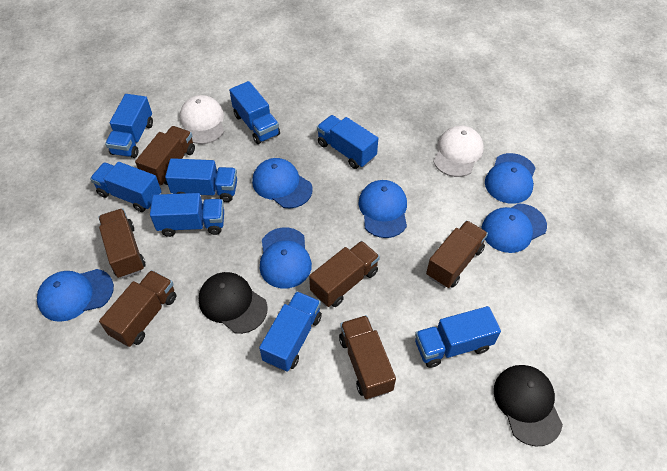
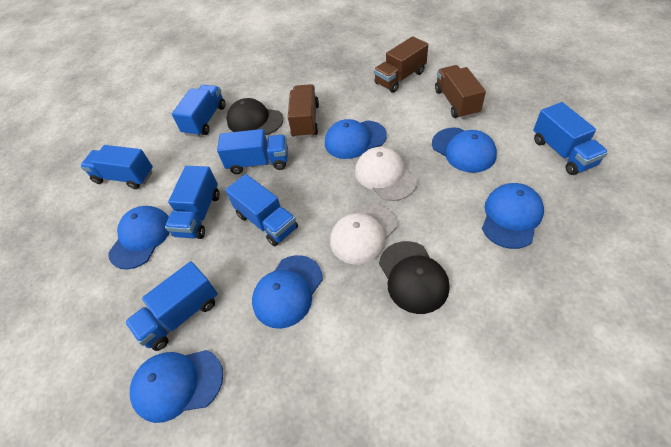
blue truck: [90,162,162,212] [105,94,153,158] [150,193,224,237] [165,158,237,202] [229,81,280,144] [259,291,322,372] [317,115,378,169] [415,306,501,368] = 8 -> [80,145,153,189] [125,261,218,351] [165,166,220,239] [172,85,225,137] [217,129,288,174] [225,174,298,246] [533,102,608,175] = 7
brown truck: [99,208,146,278] [99,270,176,347] [135,126,195,186] [309,241,380,307] [339,315,396,399] [426,220,488,288] = 6 -> [288,84,319,138] [374,36,428,93] [435,65,486,119] = 3

